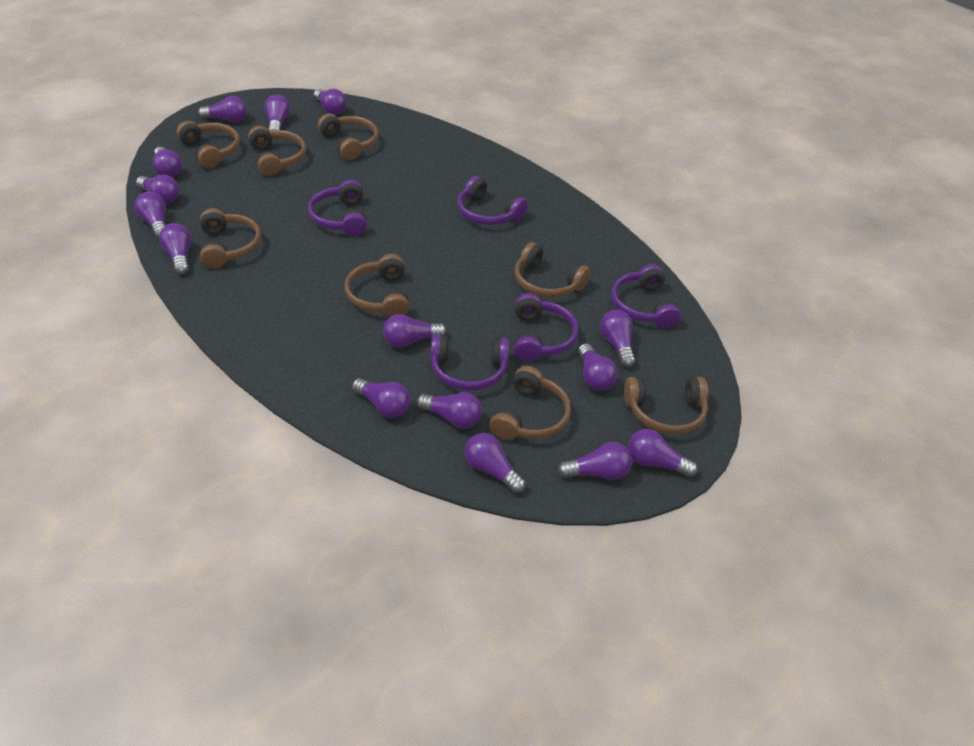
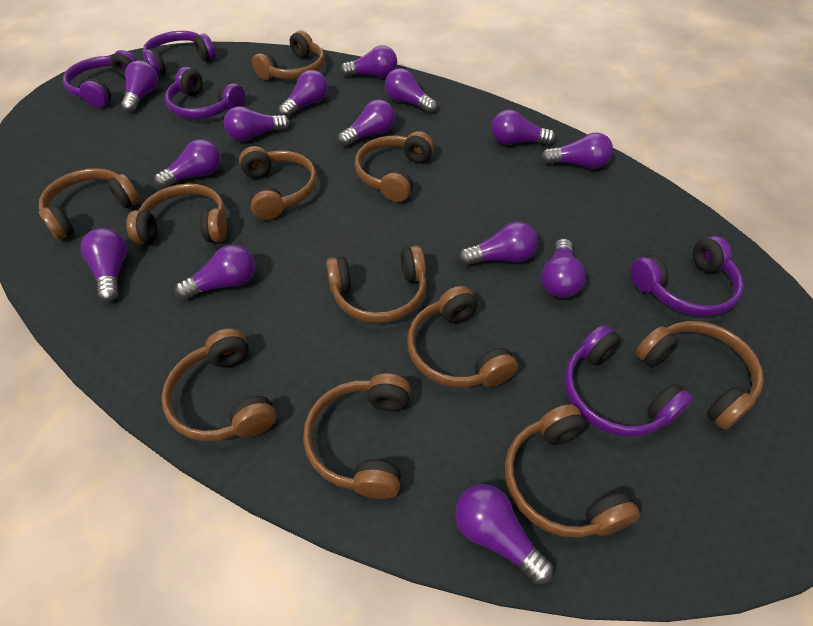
brown headphones: [177,121,240,168] [200,208,261,268] [248,126,306,176] [318,114,378,160] [344,254,409,318] [490,366,571,440] [514,242,591,298] [624,377,708,435] = 8 -> [39,168,140,240] [126,184,227,244] [161,328,276,441] [239,146,317,220] [252,30,325,80] [303,374,410,499] [326,245,426,323] [355,131,434,202] [407,286,518,387] [505,404,640,538] [636,321,764,430] = 11
purple light bulb: [135,192,166,239] [136,175,179,204] [152,147,182,177] [159,223,191,275] [198,96,247,122] [264,95,290,131] [314,89,347,115] [352,378,410,418] [383,314,447,348] [416,392,482,429] [465,433,526,493] [558,442,632,480] [578,343,618,391] [600,310,635,367] [628,429,698,477] = 15 -> [81,228,127,302] [121,60,158,112] [154,139,221,188] [175,245,255,300] [224,106,290,141] [278,70,328,118] [338,99,395,146] [341,45,397,77] [385,68,437,113] [455,484,553,585] [459,222,538,266] [491,110,555,145] [541,133,613,169] [541,239,586,298] = 14

